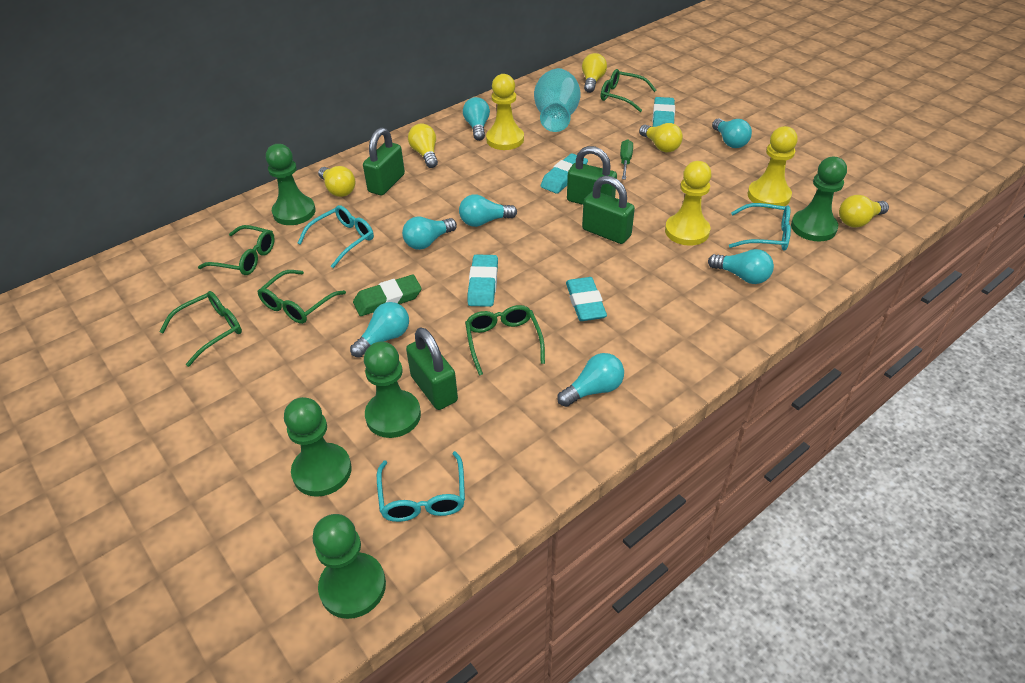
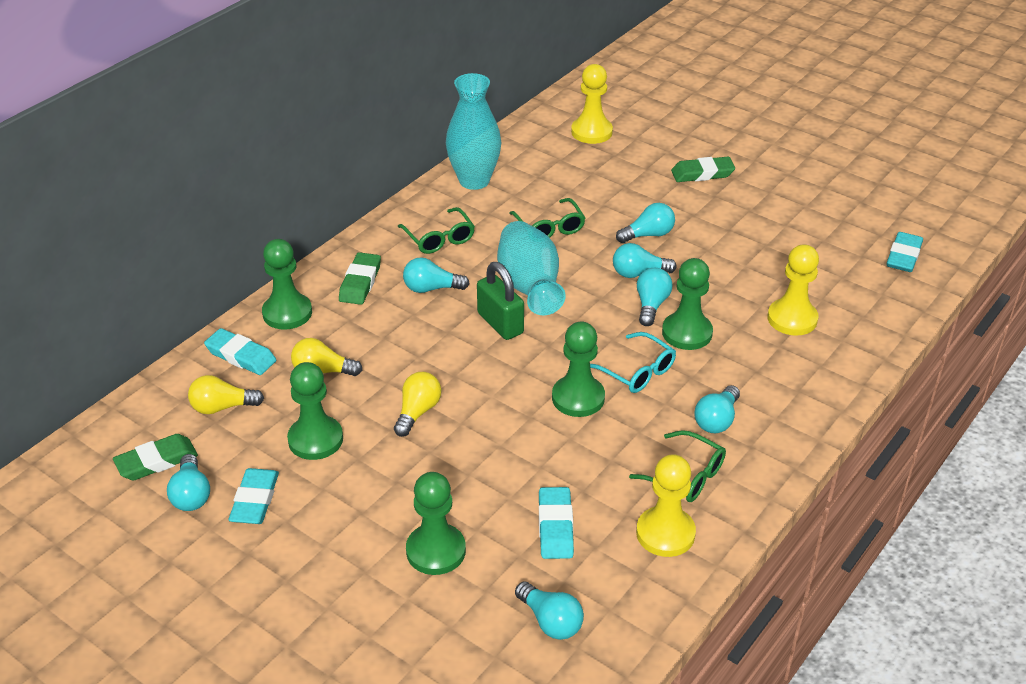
green eraser: [353,274,422,316] = 1 -> [113,434,198,480] [339,252,381,305] [671,157,735,182] = 3
green glasses: [159,291,242,367] [198,225,275,275] [257,270,346,324] [465,305,545,376] [601,69,656,112] = 5 -> [398,207,475,254] [509,198,585,238] [629,430,726,502] = 3
green padlock: [363,127,405,195] [406,327,458,410] [567,146,617,205] [582,176,635,244] = 4 -> [477,262,524,340] = 1
green screwdriver: [620,139,633,180] = 1 -> none = 0
turquoise glasses: [298,205,374,268] [377,451,465,522] [729,203,791,251] = 3 -> [590,332,676,393] = 1
turquoise vase: [534,68,581,132] = 1 -> [446,73,501,190] [497,221,566,315] = 2
yellow light bulb: [318,166,355,197] [408,123,438,168] [582,53,607,93] [639,123,683,152] [839,195,889,227] = 5 -> [188,375,264,414] [291,338,362,376] [394,372,441,437] = 3

